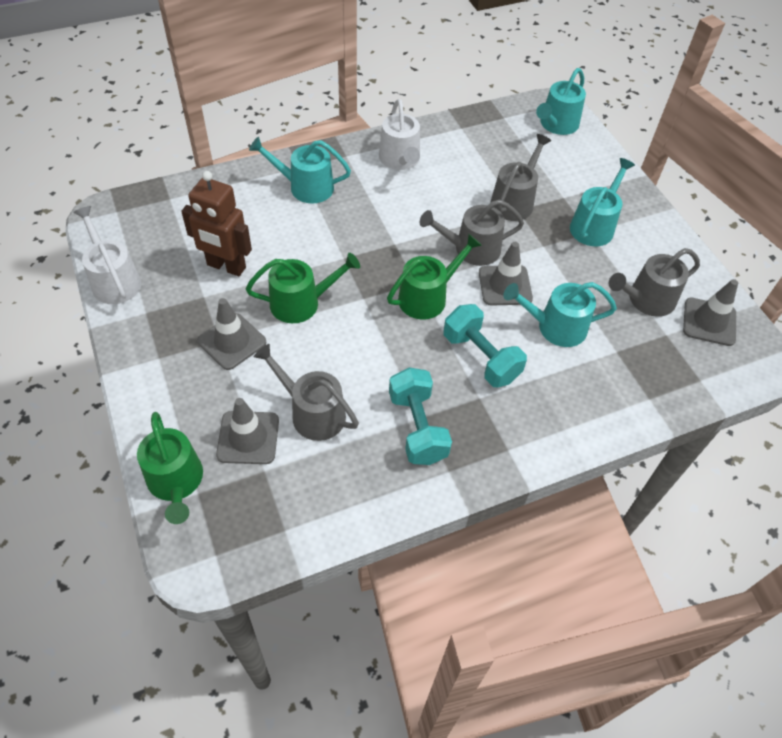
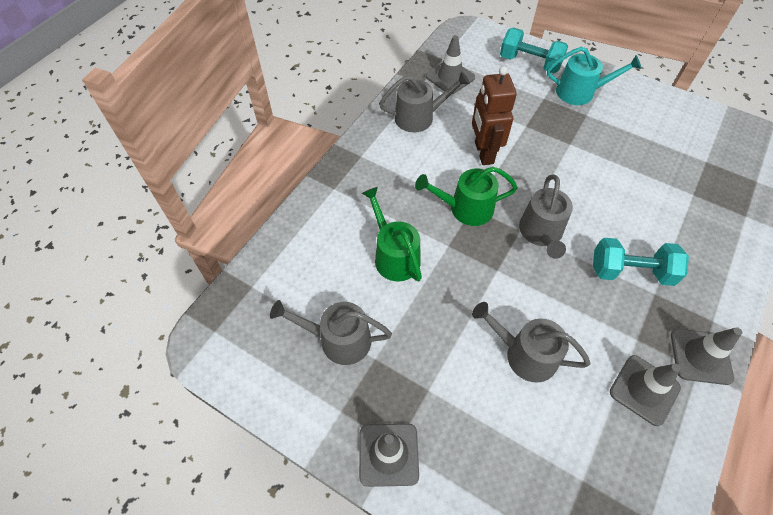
green watering can: [137,412,203,524] [246,253,360,323] [387,234,482,320] = 3 -> [362,187,422,281] [415,167,518,226] = 2
turquoise watering can: [249,137,351,203] [503,282,617,347] [536,68,586,135] [570,158,635,246] = 4 -> [547,47,642,105] = 1
white watering can: [73,206,141,304] [379,99,420,170] = 2 -> none = 0

